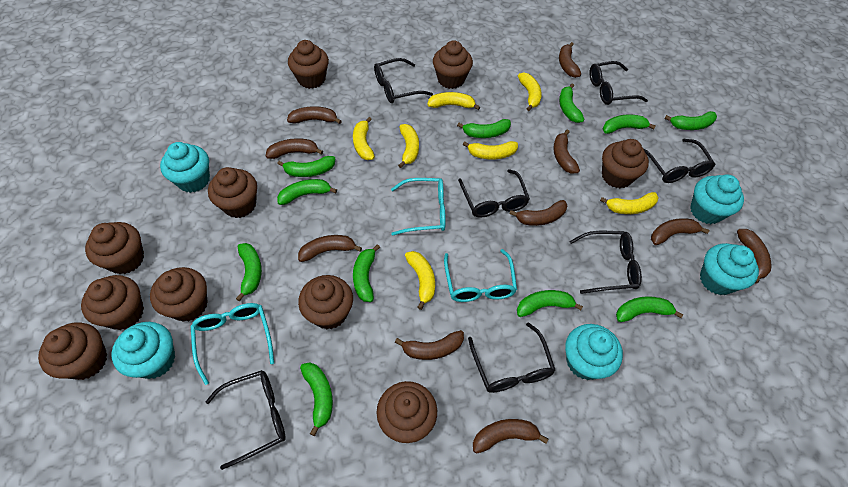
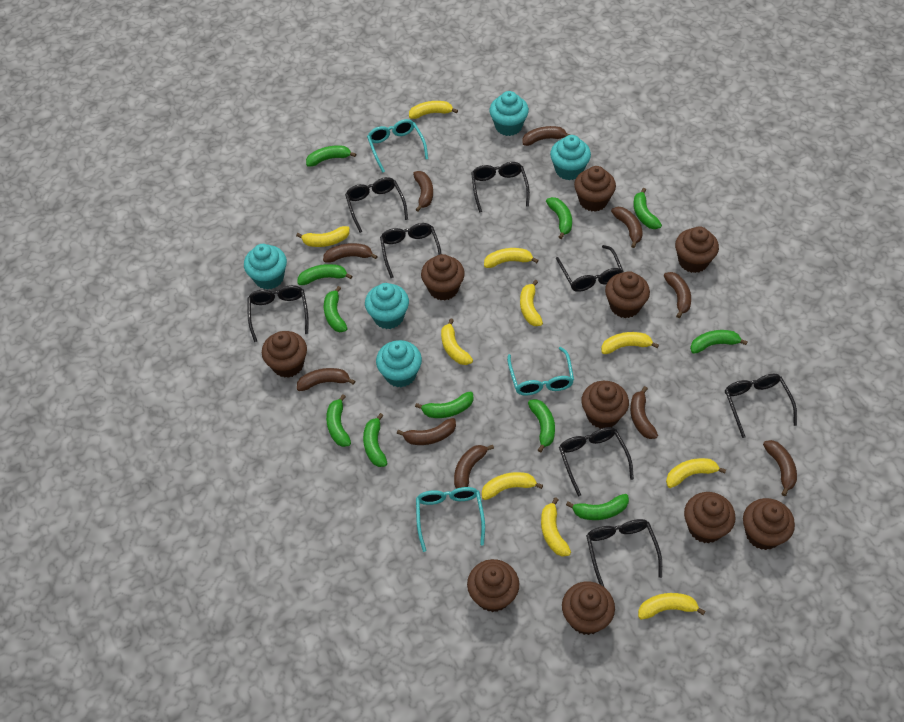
black glasses: [205,370,286,470] [374,58,433,103] [458,169,530,218] [468,322,555,393] [569,231,642,294] [589,61,648,105] [644,139,715,183] = 7 -> [248,285,309,342] [345,177,408,233] [380,223,442,278] [471,162,530,213] [556,245,624,292] [559,427,634,497] [586,519,662,587] [725,374,797,438] = 8
yellow banana: [353,117,375,160] [398,124,419,168] [405,251,435,310] [427,92,480,110] [463,141,518,159] [518,72,542,111] [600,192,658,214] = 7 -> [296,226,350,247] [409,101,458,119] [441,318,473,365] [482,472,543,500] [484,248,539,268] [520,280,543,326] [541,497,571,557] [601,332,659,354] [638,593,705,620] [666,458,726,488] = 10

